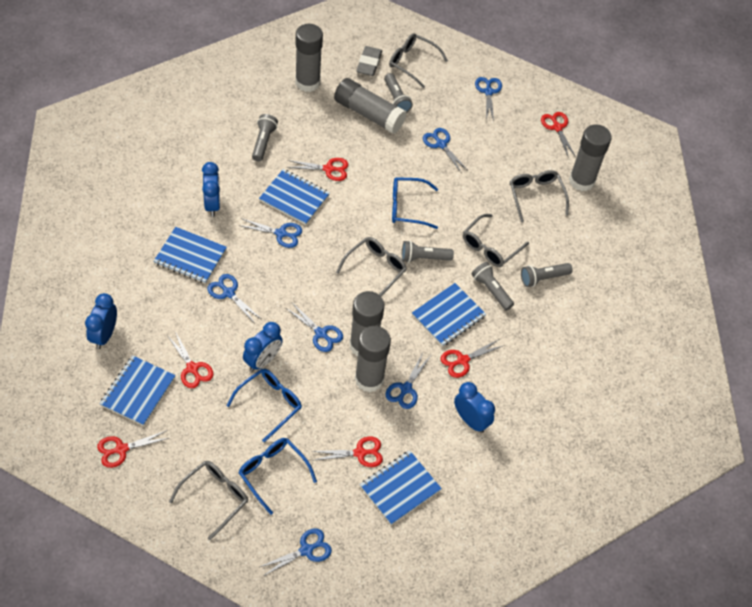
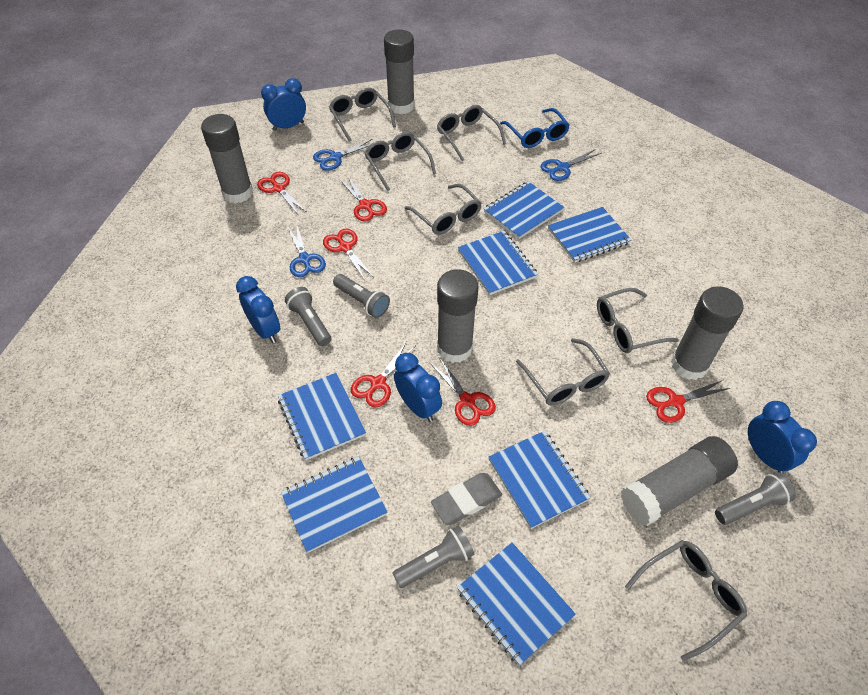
blue glasses: [226,368,302,442] [239,438,317,515] [392,177,438,229] = 3 -> [500,108,570,148] = 1
blue notebook: [100,355,176,426] [154,227,227,284] [259,169,330,225] [360,451,442,525] [412,283,486,347] = 5 -> [278,373,366,460] [281,456,388,553] [457,542,576,666] [458,231,538,295] [484,181,564,239] [489,431,591,529] [548,207,631,263] = 7
blue scissors: [207,274,261,322] [238,218,302,248] [260,528,332,576] [286,303,343,352] [386,353,430,409] [423,128,467,172] [475,77,502,121] = 7 -> [287,223,326,277] [313,139,372,171] [541,149,601,181] = 3
grey flashlight: [252,114,278,161] [384,73,413,113] [402,241,454,263] [472,262,514,311] [521,263,573,287] = 5 -> [285,287,331,346] [333,274,390,318] [392,525,474,588] [715,472,796,525] = 4
grey glasses: [169,461,248,540] [336,237,407,296] [389,33,448,88] [463,214,529,267] [510,170,569,222] = 5 -> [329,87,396,142] [364,132,436,191] [405,184,482,235] [437,105,506,161] [516,338,610,406] [597,288,679,353] [625,540,747,661] = 7

